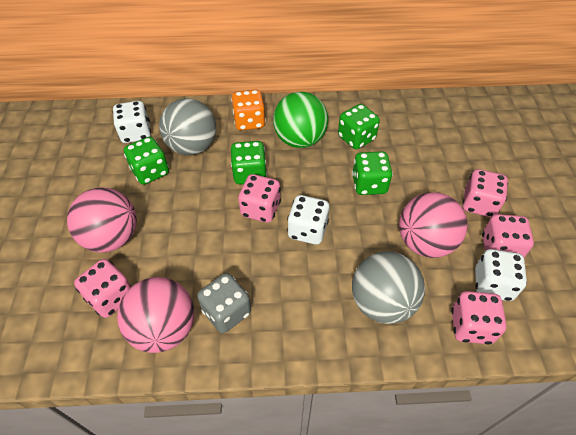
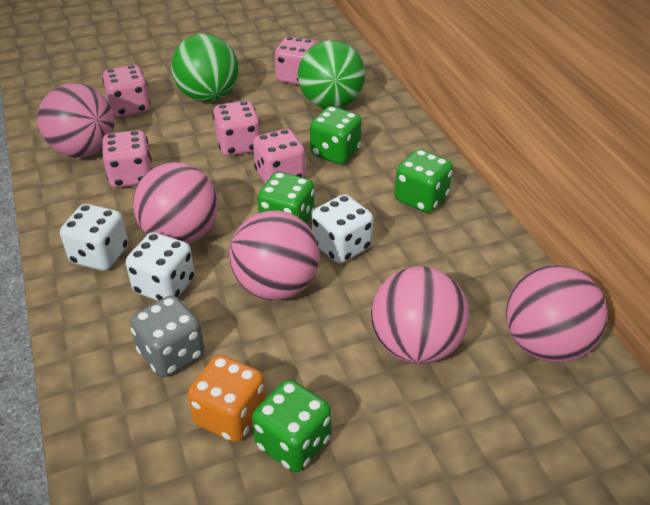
green ball: [273,92,328,148] = 1 -> [171,34,238,102] [298,40,365,108] = 2
grey ball: [159,98,216,155] [352,251,425,324] = 2 -> none = 0
pink ball: [67,187,137,253] [117,277,194,353] [399,192,468,258] = 3 -> [38,83,114,157] [133,162,218,244] [229,211,319,300] [371,266,469,364] [506,265,608,363] = 5

